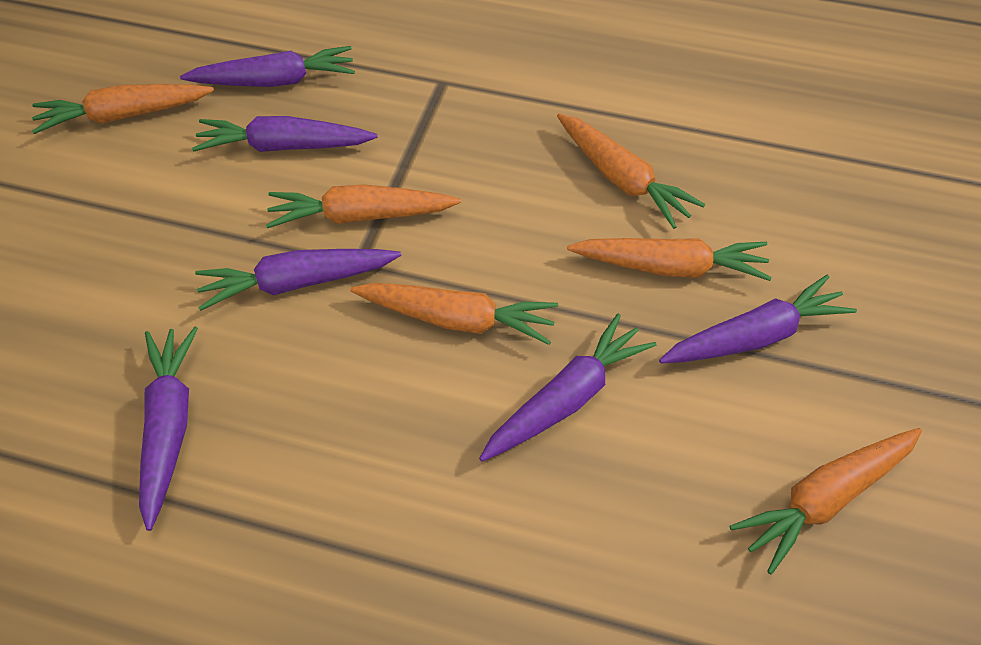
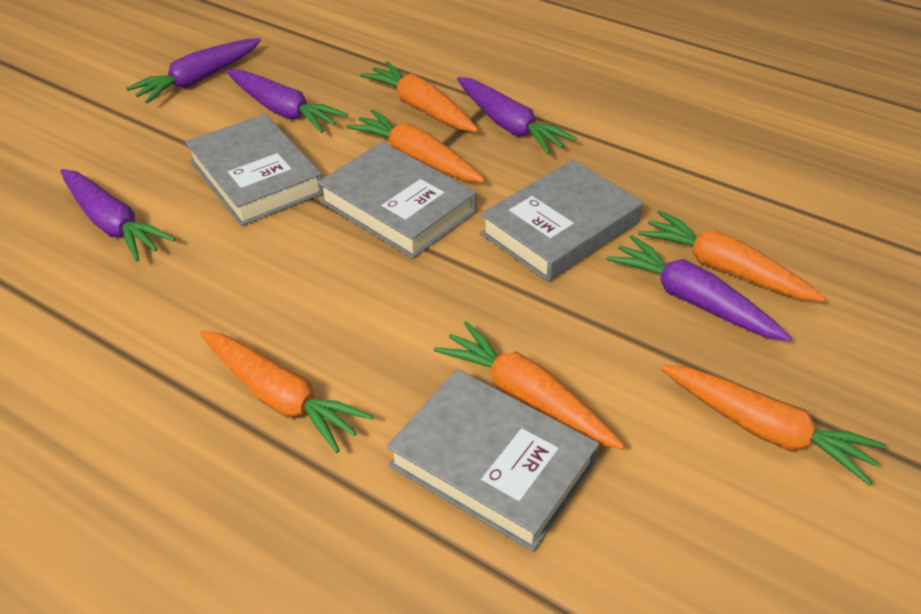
grey book: none = 0 -> [185,114,324,226] [317,142,476,258] [386,369,599,552] [480,160,643,282] = 4
purple carrot: [139,327,198,531] [180,46,355,87] [192,116,378,152] [195,249,401,311] [479,314,656,462] [659,275,857,363] = 6 -> [60,169,175,262] [126,38,261,104] [226,69,348,133] [457,77,577,155] [606,235,792,341] = 5

